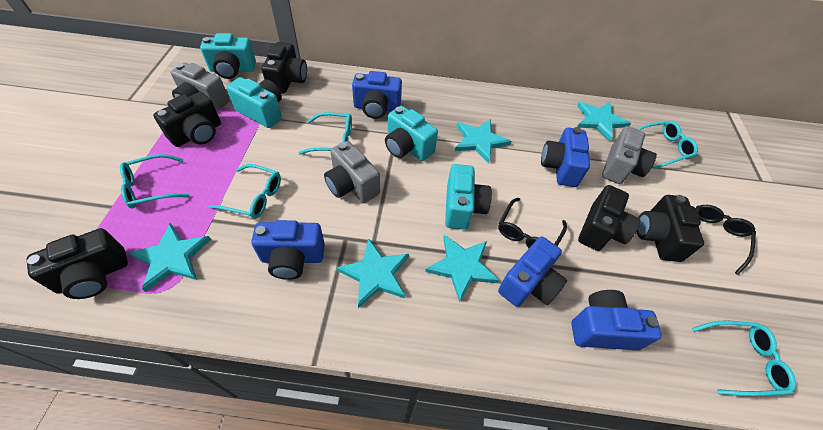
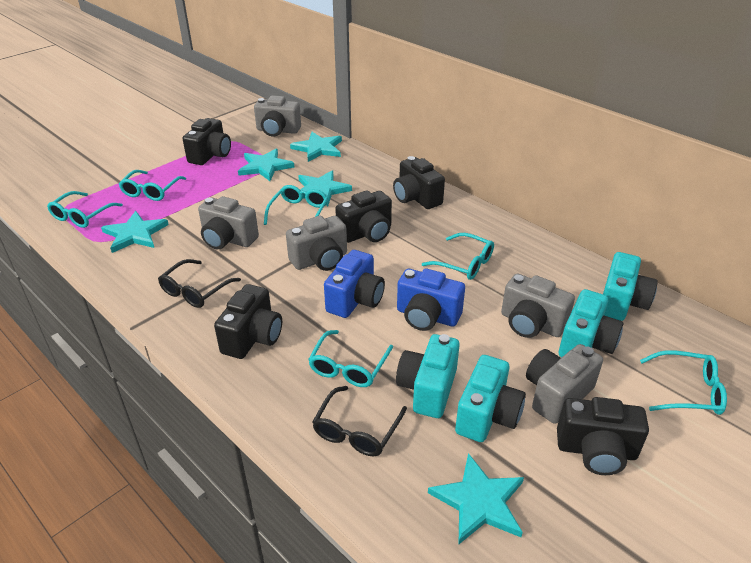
blue camera: [251,220,325,280] [352,71,402,119] [498,237,567,307] [541,127,590,187] [571,290,662,350] = 5 -> [324,250,385,318] [397,269,465,331] = 2
grey camera: [171,63,229,111] [324,141,380,203] [602,126,657,184] = 3 -> [198,196,259,250] [254,95,301,137] [286,216,347,271] [501,274,575,338] [526,344,603,424] = 5
turquoise glasses: [120,154,190,209] [208,164,281,219] [298,112,352,155] [638,121,698,170] [692,321,796,396] = 5 -> [47,191,123,228] [119,170,186,201] [264,185,328,225] [308,330,393,387] [422,233,494,280] [640,350,727,415] = 6

